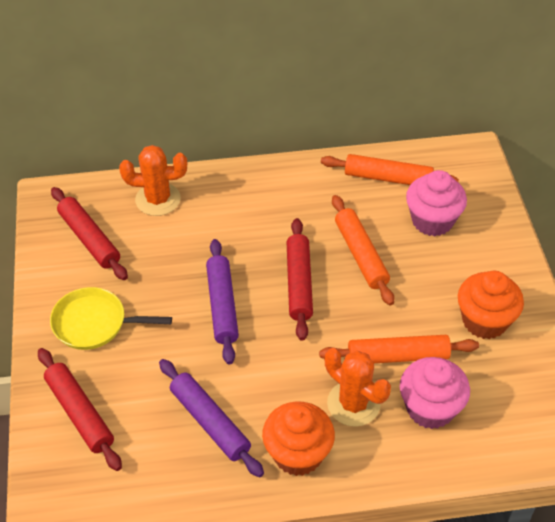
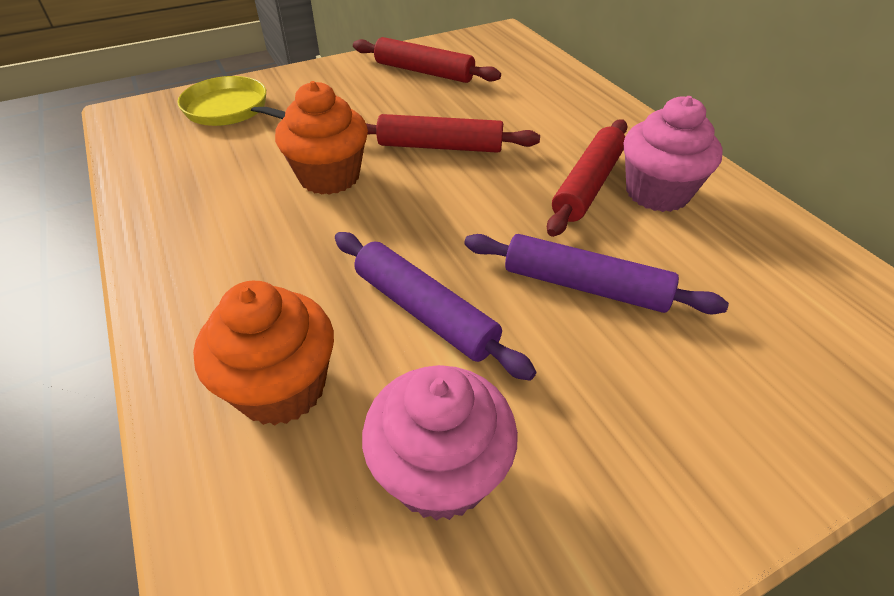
orange cactus: [119,145,187,216] [325,348,391,427] = 2 -> none = 0
orange rolling pin: [319,335,479,363] [321,154,459,185] [332,195,394,306] = 3 -> none = 0

